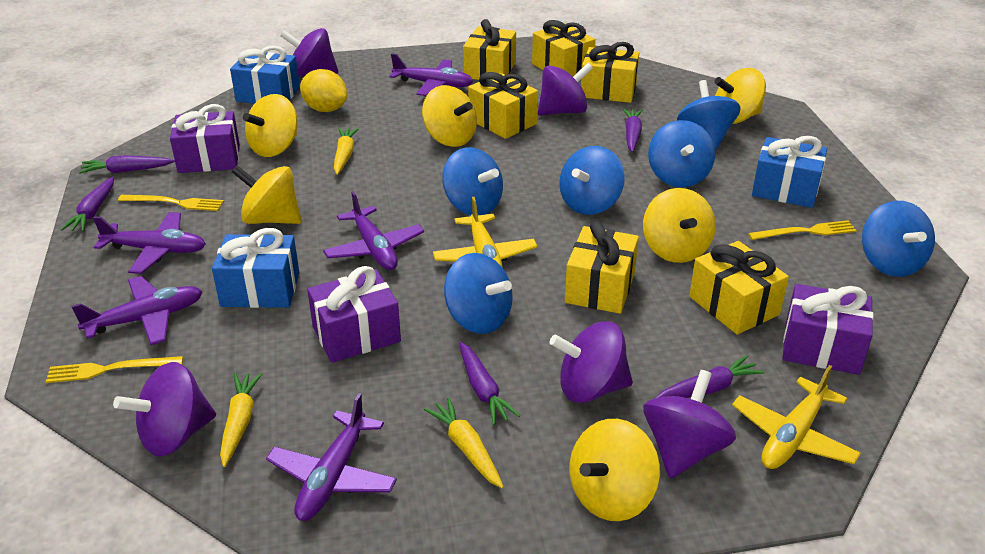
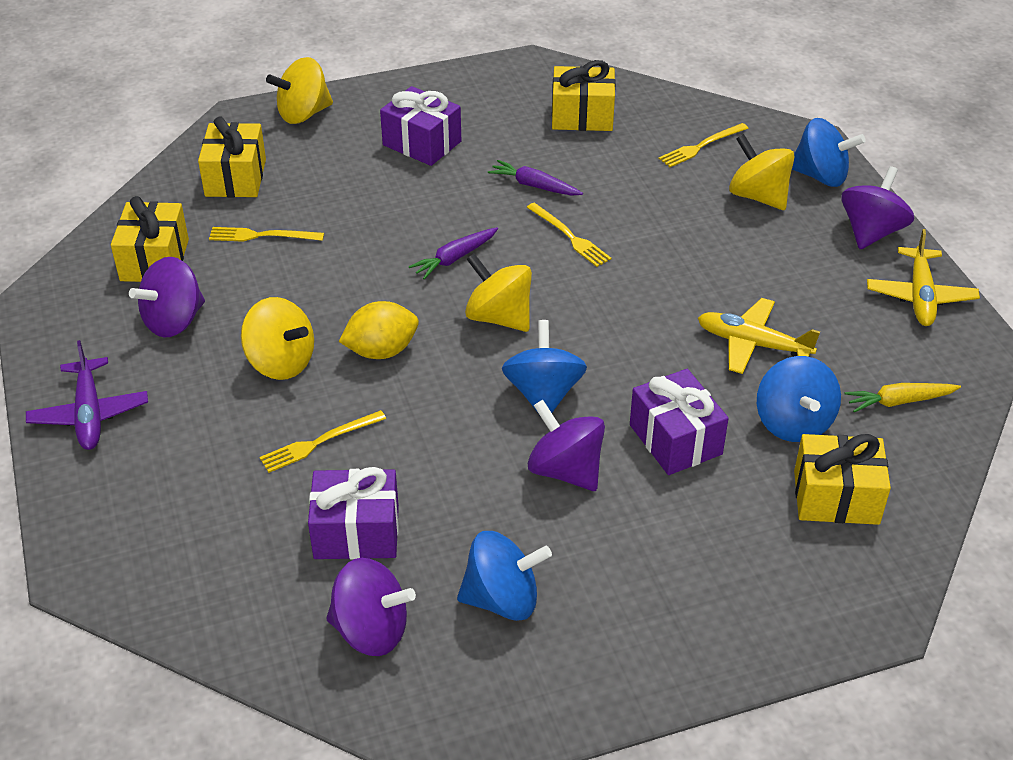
blue gift: [212,228,299,308] [230,46,300,104] [752,136,827,208] = 3 -> none = 0
blue spinning top: [442,147,503,215] [444,253,513,334] [559,146,625,215] [648,120,715,187] [677,80,740,150] [862,201,935,277] = 6 -> [457,531,552,621] [502,320,587,414] [757,356,841,442] [792,118,866,187] = 4
purple carrot: [61,177,114,232] [79,155,175,174] [459,342,520,425] [623,108,642,152] [654,355,764,399] = 5 -> [409,227,498,280] [488,160,583,196] = 2
purple plane: [71,276,203,345] [93,212,206,274] [266,393,397,521] [323,191,424,270] [389,53,473,96] = 5 -> [26,340,148,450] = 1
purple spinning top: [113,362,216,457] [280,28,338,76] [538,63,593,115] [550,321,633,403] [643,370,736,478] = 5 -> [129,257,205,338] [326,558,416,656] [528,400,605,491] [841,166,914,249] = 4
yellow carrot: [220,373,263,467] [334,128,359,175] [424,398,504,488] = 3 -> [845,383,961,413] = 1
yellow fork: [46,356,183,383] [118,195,224,211] [748,220,857,240] = 3 -> [209,227,324,242] [259,410,386,473] [526,203,612,267] [659,123,749,167] = 4
yellow gift: [463,19,516,80] [468,72,538,139] [532,20,596,77] [565,221,639,314] [581,42,639,103] [689,241,789,335] = 6 -> [111,196,189,282] [198,116,266,197] [552,60,616,131] [794,434,891,525] = 4
yellow spinning top: [232,165,302,224] [243,94,298,157] [422,85,477,147] [570,419,660,521] [643,188,716,263] [714,68,766,124] = 6 -> [241,297,314,380] [266,57,333,124] [465,253,532,332] [729,134,795,210] = 4

